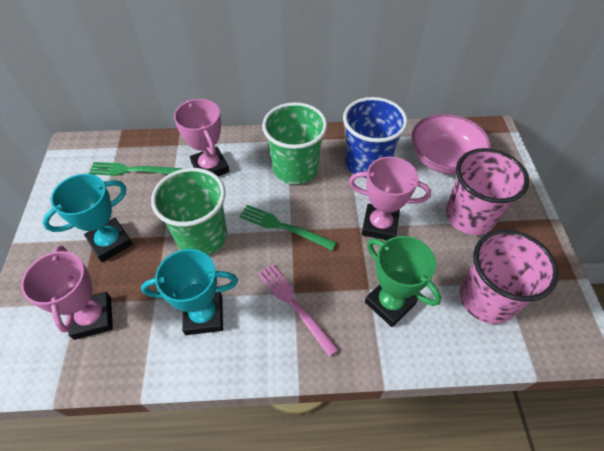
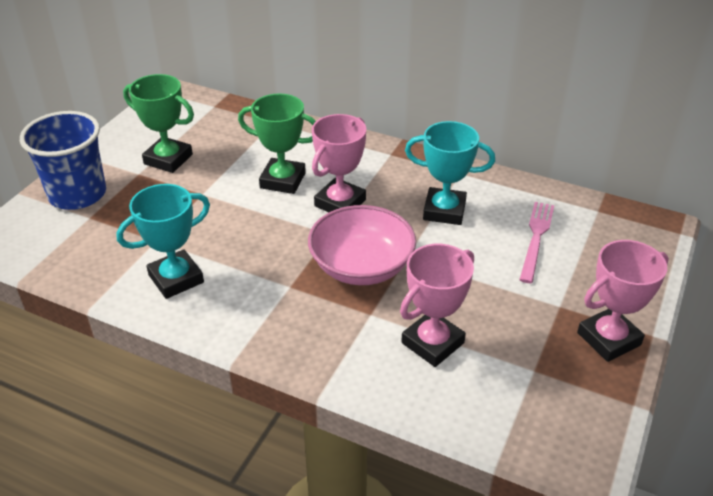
green cup: [151,168,227,255] [262,102,327,184] = 2 -> none = 0
green fork: [89,162,183,176] [239,205,337,251] = 2 -> none = 0
green trophy: [365,236,441,327] = 1 -> [123,74,194,173] [238,93,316,194] = 2
pink cup: [446,148,529,235] [460,229,559,324] = 2 -> none = 0

